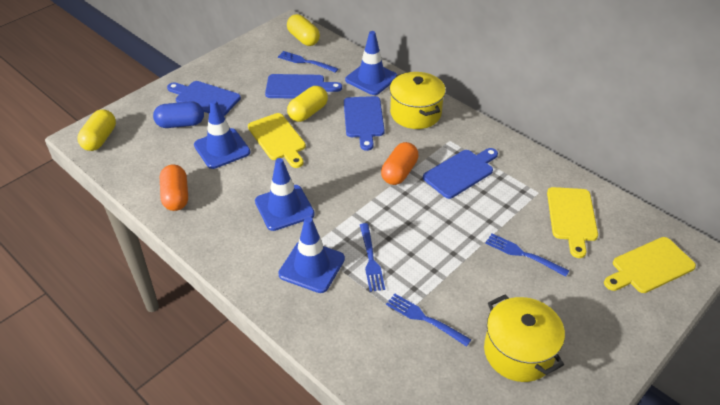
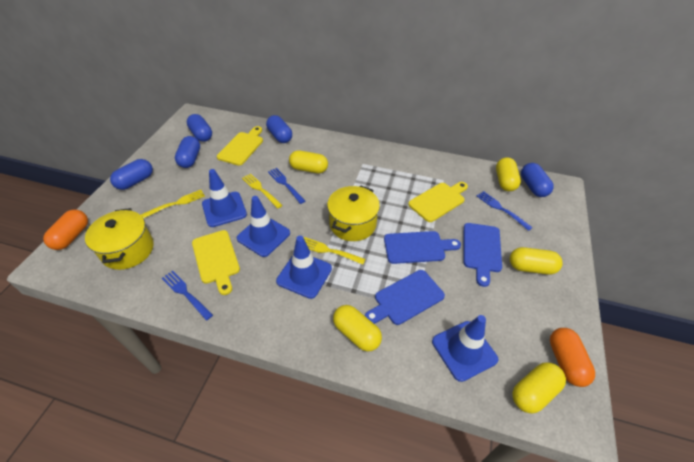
blue capsule: [153,101,204,128] = 1 -> [110,159,153,190] [175,136,200,168] [187,114,212,142] [266,115,292,143] [521,163,554,197] = 5
blue cutting board: [167,81,241,116] [265,74,342,99] [344,96,385,151] [423,148,498,199] = 4 -> [365,270,445,325] [384,231,461,264] [464,223,502,287] = 3
blue fork: [278,51,338,73] [360,223,385,292] [386,294,472,347] [485,234,569,277] = 4 -> [162,271,213,320] [268,168,305,204] [477,191,533,231] = 3
yellow capsule: [77,109,116,151] [287,14,320,46] [287,86,328,122] = 3 -> [289,150,328,173] [333,305,382,351] [496,157,521,191] [510,247,563,275] [512,362,566,414] = 5
yellow fork: none = 0 -> [141,190,205,219] [242,173,283,209] [304,237,365,265] = 3

